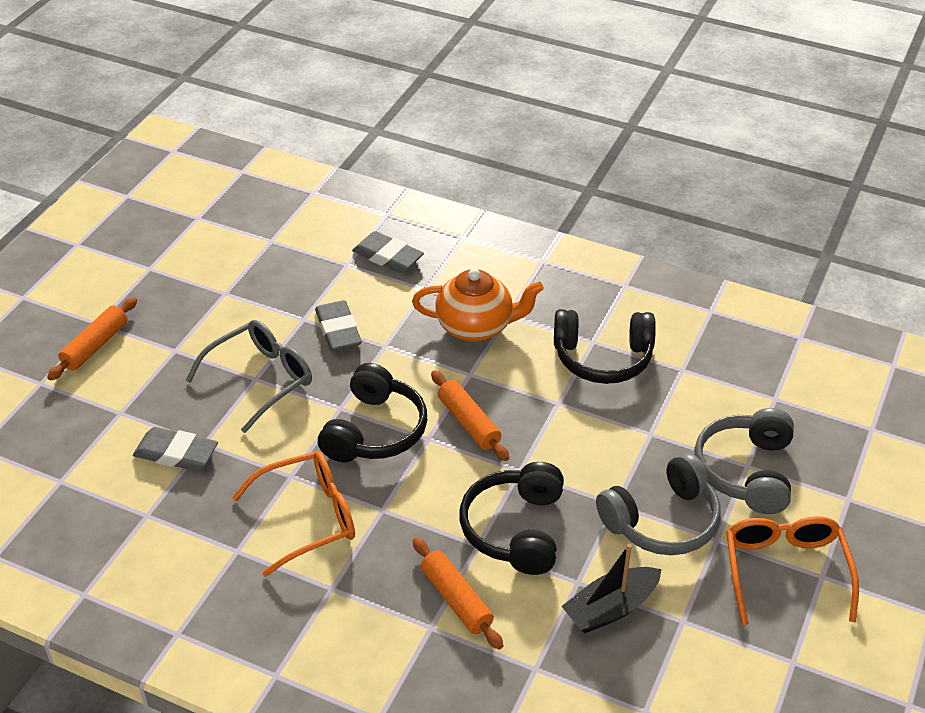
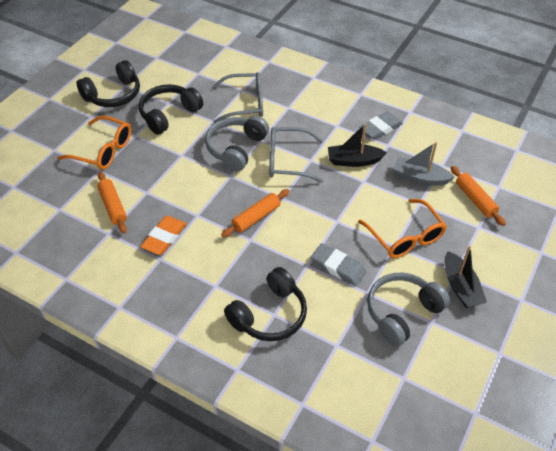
black boat: [561,544,662,633] = 1 -> [328,123,387,167] [445,245,487,308] = 2
grey boat: none = 0 -> [394,142,455,186] = 1
grey eraser: [133,427,218,471] [315,300,362,351] [352,231,424,273] = 3 -> [311,243,366,286] [359,111,403,140] = 2
grey glasses: [186,320,312,433] = 1 -> [212,72,263,123] [269,127,324,183] = 2
orange eraser: none = 0 -> [140,216,186,255] = 1
orange teapot: [412,269,544,342] = 1 -> none = 0

